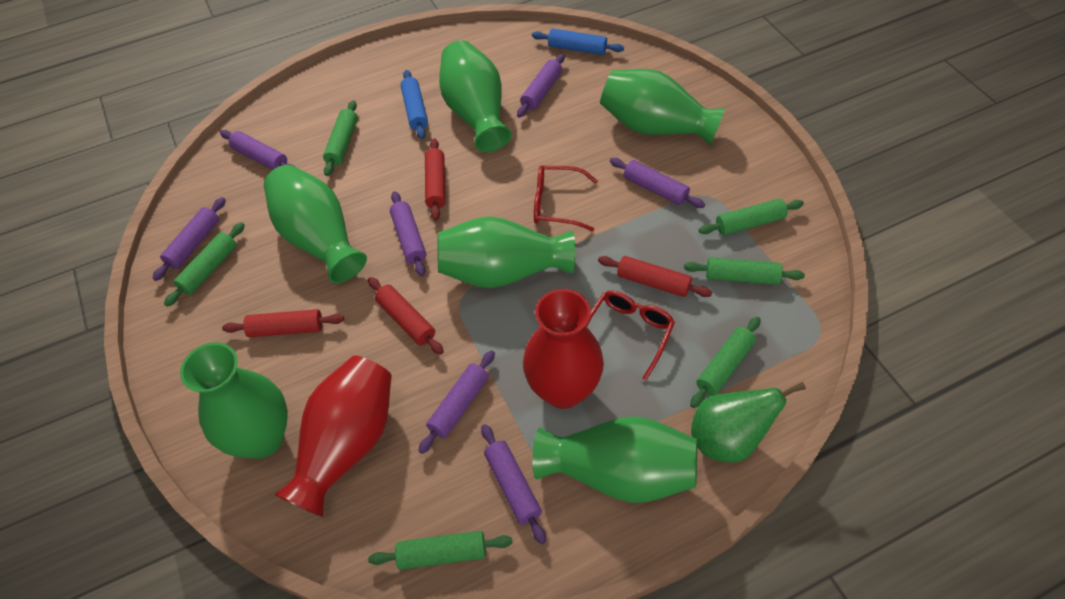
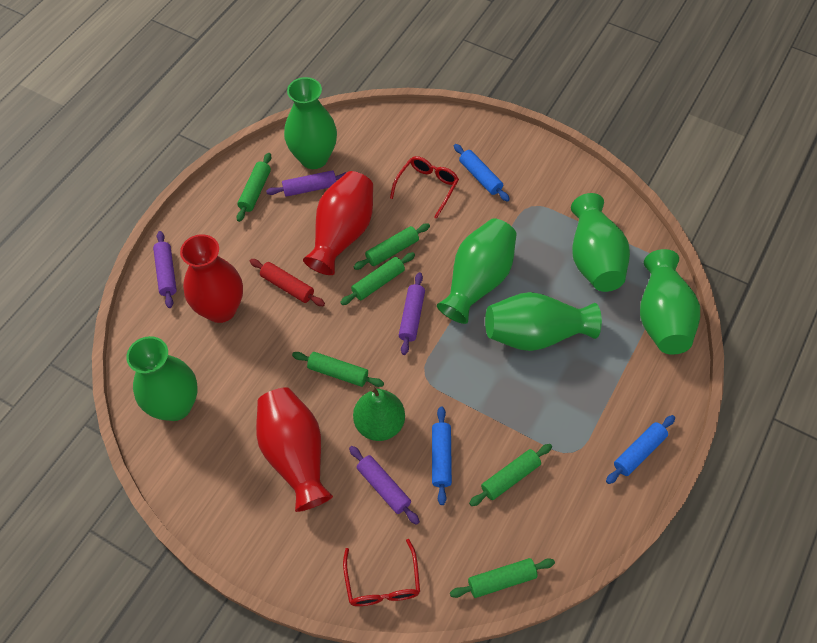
blue rolling pin: [401,70,428,139] [532,28,624,55] = 2 -> [432,406,452,505] [454,144,510,202] [606,415,675,484] = 3
purple rolling pin: [152,197,226,281] [220,130,294,170] [390,191,426,276] [418,350,495,454] [481,424,546,544] [517,54,565,118] [610,158,705,208] = 7 -> [153,231,177,308] [266,170,347,197] [349,446,420,525] [399,272,425,355] = 4
red rolling pin: [222,309,344,337] [368,277,444,355] [425,138,446,221] [598,256,712,297] = 4 -> [250,259,325,306] = 1
red vase: [275,356,392,517] [523,289,604,409] = 2 -> [180,234,243,323] [256,387,333,512] [303,171,373,275] = 3

